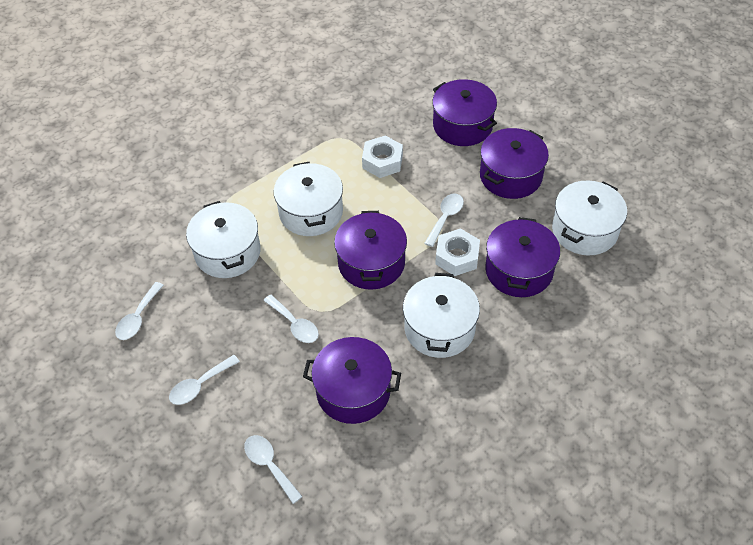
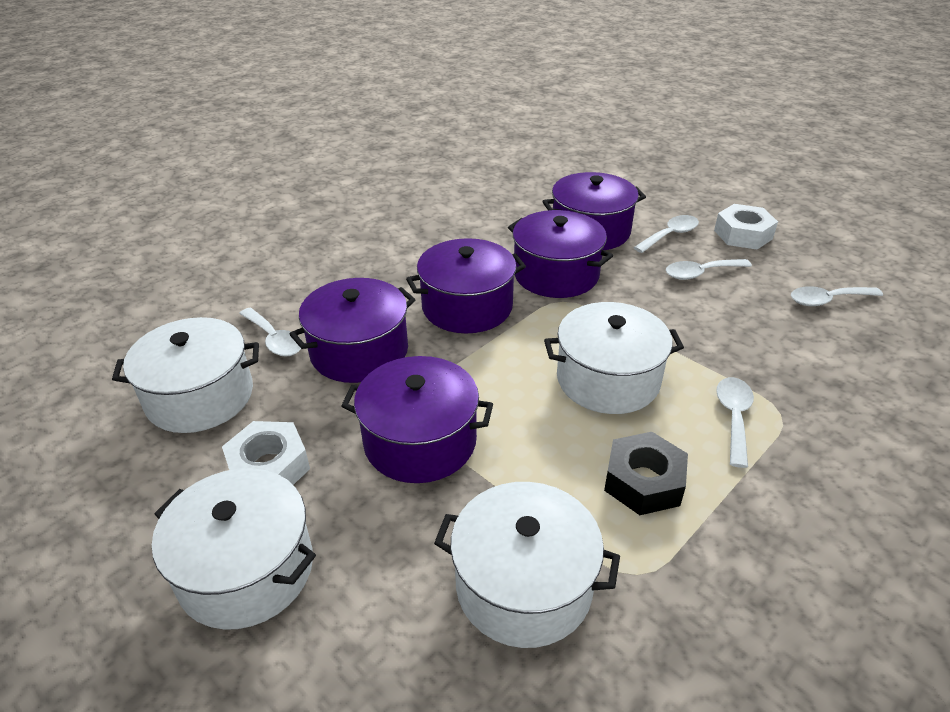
black nut: none = 0 -> [604,432,688,515] = 1

